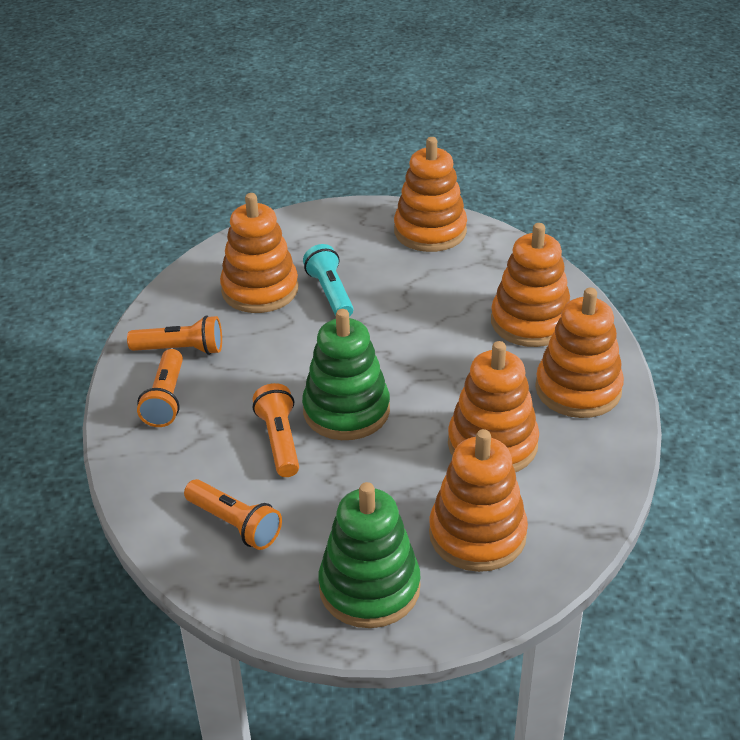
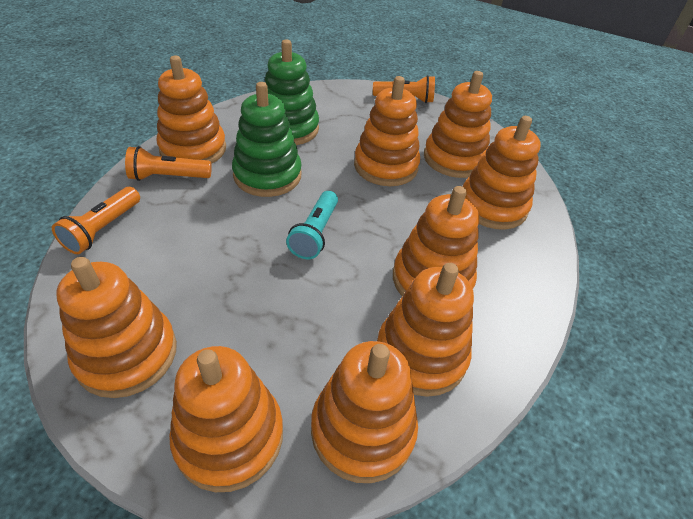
orange flashlight: [127,315,222,355] [137,349,183,427] [184,479,282,550] [253,383,299,477] = 4 -> [52,187,140,254] [125,146,212,181] [373,75,435,103] = 3
orange stacking toy: [220,193,298,313] [394,137,467,252] [429,429,528,572] [448,341,539,472] [491,223,570,347] [535,287,624,418] = 6 -> [56,257,177,398] [157,56,226,164] [169,346,283,492] [311,341,418,483] [354,76,420,186] [377,263,474,397] [393,186,479,297] [424,71,492,178] [463,116,541,230] = 9

